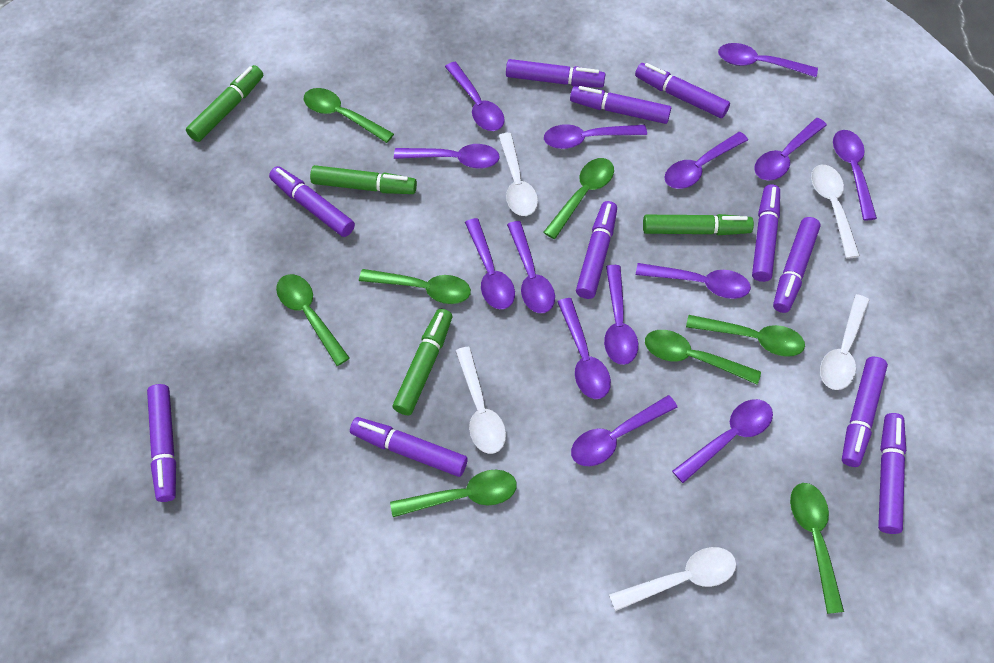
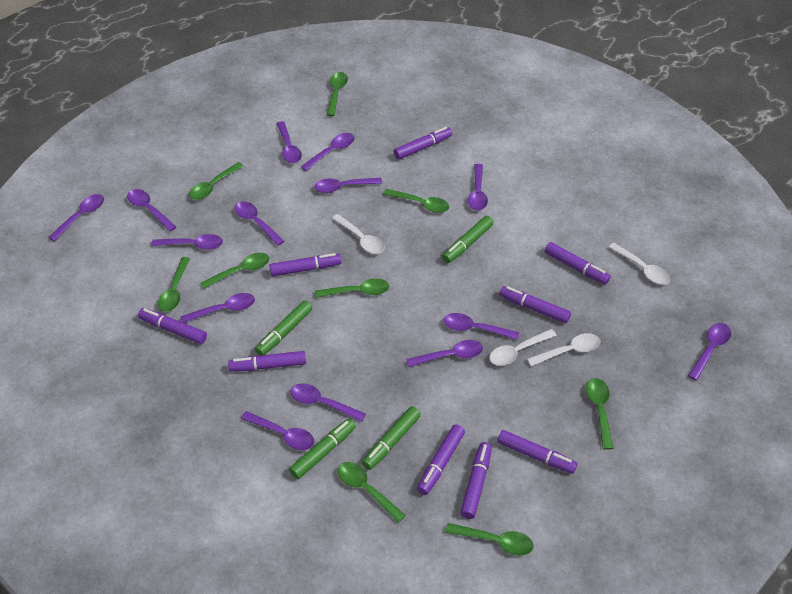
green spoon: [276,274,350,366] [304,88,394,143] [359,269,471,304] [390,470,517,517] [543,158,614,239] [645,330,761,384] [686,315,805,357] [790,483,844,614] = 8 -> [158,257,190,312] [189,162,243,200] [201,253,269,289] [315,278,389,298] [326,72,348,116] [338,462,406,523] [383,189,449,213] [445,523,534,556] [586,378,614,450] = 9
purple marker: [147,384,176,502] [269,166,355,237] [350,417,468,477] [506,59,605,88] [570,86,671,124] [576,201,617,299] [635,63,730,118] [752,184,780,282] [773,217,820,313] [842,357,888,467] [878,413,906,534] = 11 -> [138,308,207,344] [228,351,306,372] [269,253,341,276] [394,127,452,160] [417,424,465,495] [460,442,492,519] [497,430,577,474] [500,286,571,323] [545,242,611,285] = 9
white spoon: [456,347,506,454] [498,133,538,216] [609,547,736,611] [811,165,860,259] [820,294,869,390] = 5 -> [332,214,384,254] [489,329,557,366] [527,333,600,366] [608,243,670,285] = 4

